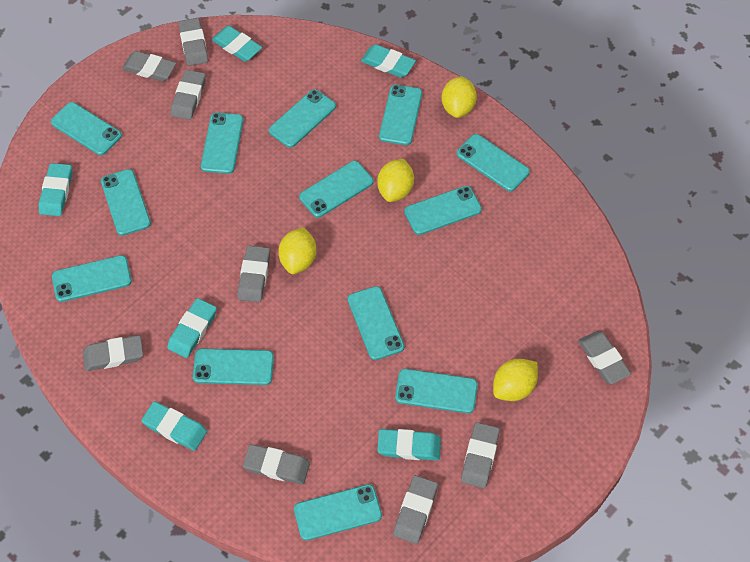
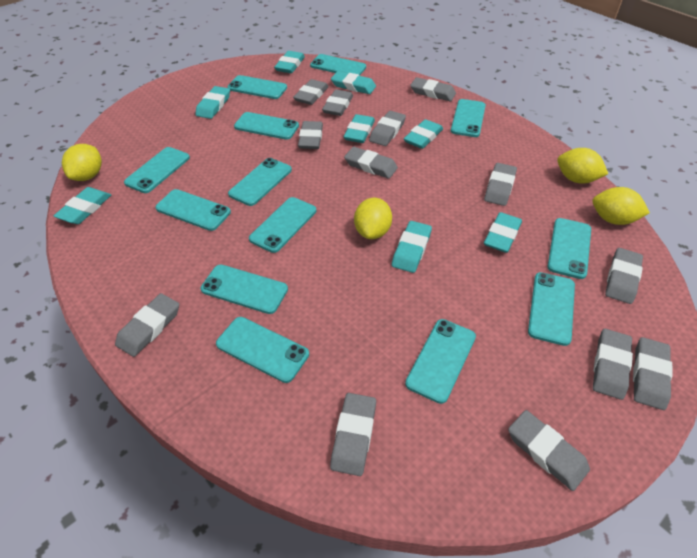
grey eraser: [83,335,143,371] [122,51,176,81] [171,70,206,120] [179,18,208,66] [238,246,270,302] [243,444,310,485] [393,475,438,544] [461,422,500,488] [578,331,631,384] = 9 -> [115,293,179,357] [293,79,329,105] [298,121,323,149] [322,89,353,116] [330,393,376,476] [344,147,398,179] [369,111,406,146] [410,77,456,101] [484,163,517,206] [508,410,590,491] [593,329,633,400] [605,248,643,304] [633,337,673,410] = 13
turquoise eraser: [39,163,72,216] [141,401,207,451] [167,298,217,358] [212,26,262,62] [361,44,416,78] [377,429,441,461] = 6 -> [54,187,111,224] [195,86,230,119] [274,51,305,73] [331,71,376,94] [344,114,375,143] [392,221,432,273] [404,119,443,149] [484,212,522,253] = 8

